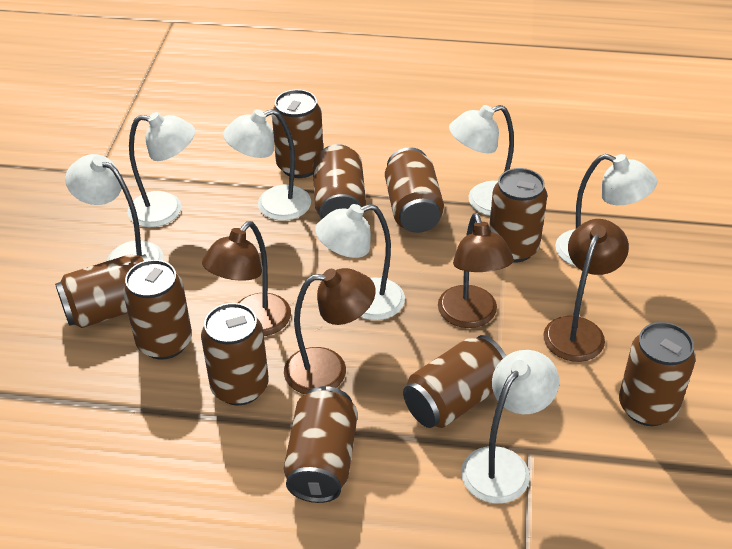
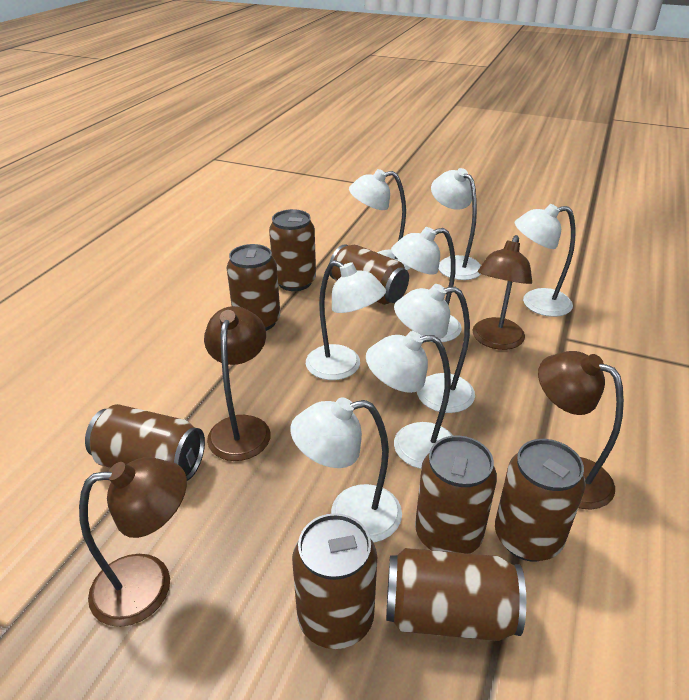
brown can: [55,254,148,328] [123,260,192,360] [201,303,269,405] [272,89,323,178] [284,386,358,503] [313,144,366,220] [385,147,444,233] [403,335,506,428] [489,168,548,262] [619,322,696,426] = 10 -> [85,404,205,481] [227,244,280,331] [269,209,316,291] [292,513,377,649] [330,244,409,305] [386,548,526,641] [415,436,497,554] [495,439,586,562] = 8
white lamp: [65,154,163,261] [127,112,195,227] [223,109,311,221] [315,204,405,320] [449,105,514,216] [461,350,559,504] [555,154,657,266] = 7 -> [290,397,402,543] [306,260,386,380] [349,169,411,270] [366,331,453,469] [391,227,462,342] [394,284,475,413] [431,168,481,280] [515,204,575,317] = 8

